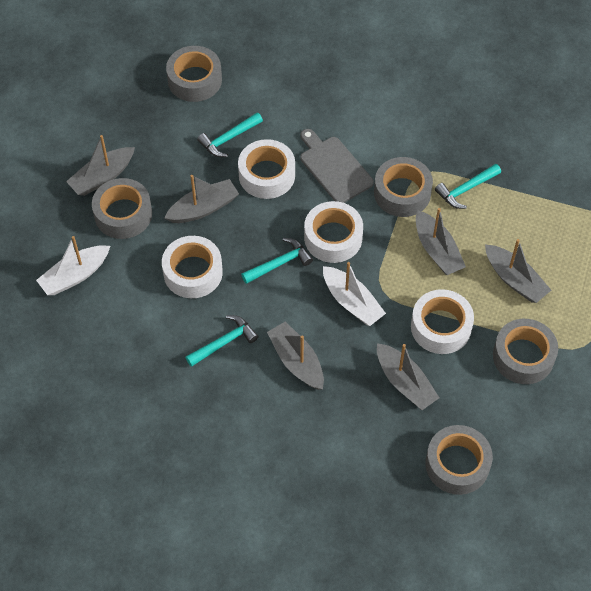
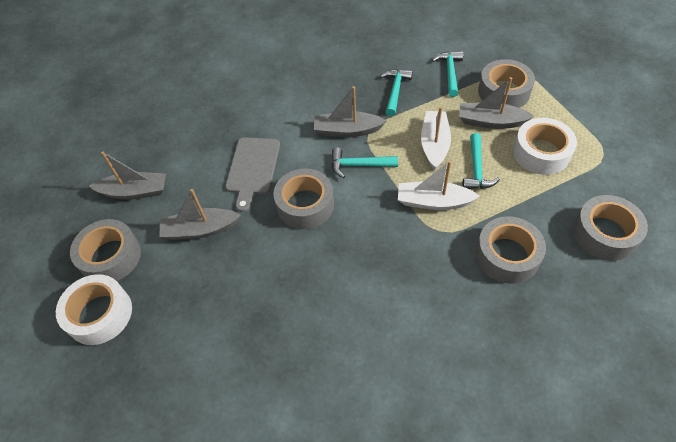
grey boat: [66,135,135,196] [165,175,239,223] [267,322,324,390] [377,343,439,410] [416,208,466,275] [485,239,551,303] = 6 -> [89,152,166,200] [159,189,241,240] [314,86,387,137] [459,77,534,129] = 4
white tape: [162,236,223,298] [238,139,295,199] [304,201,363,263] [411,289,474,354] = 4 -> [56,274,132,345] [513,118,577,175] = 2

